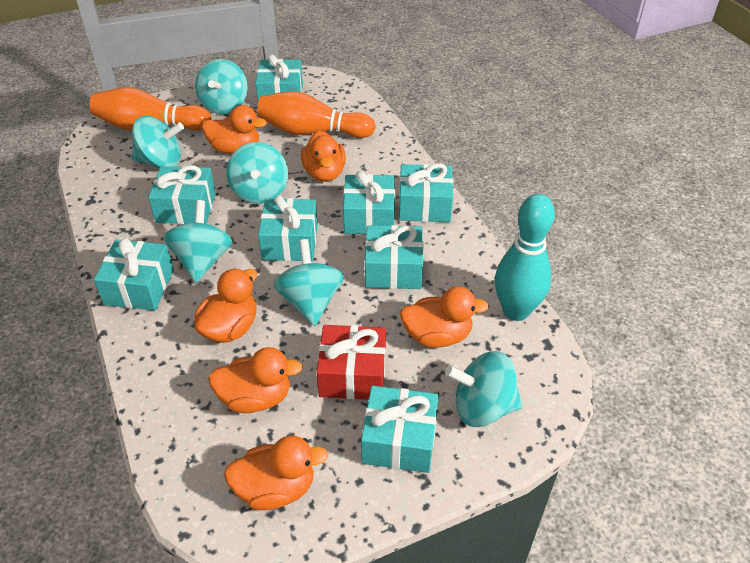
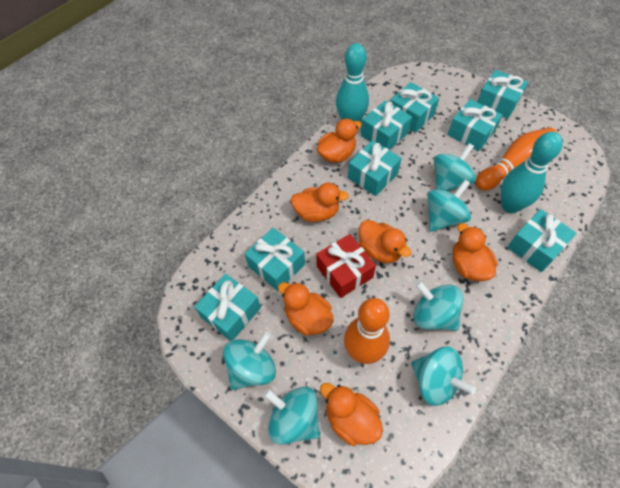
turquoise bowling pin: [495,194,555,321] = 1 -> [336,43,369,122] [501,132,563,213] = 2

